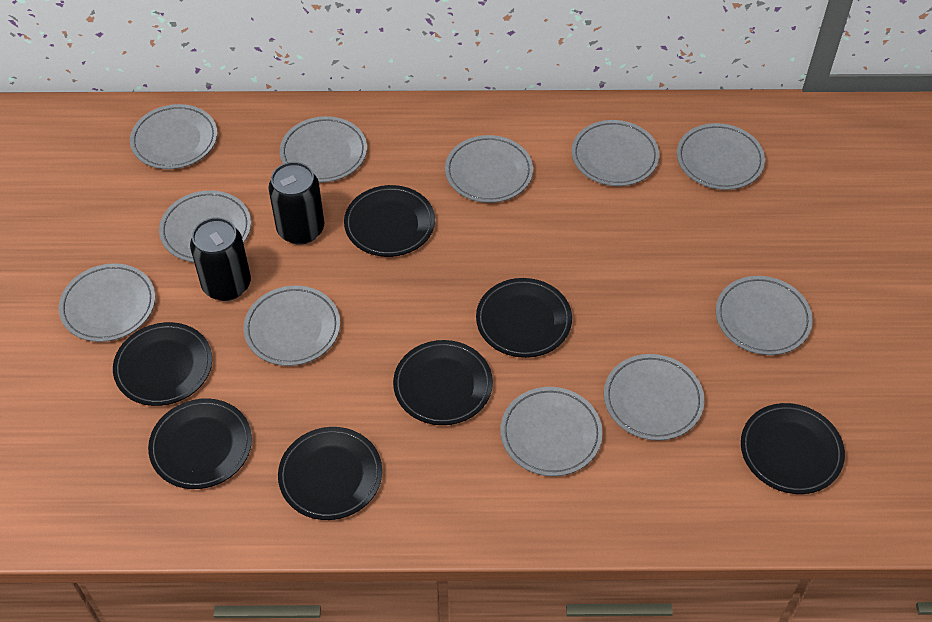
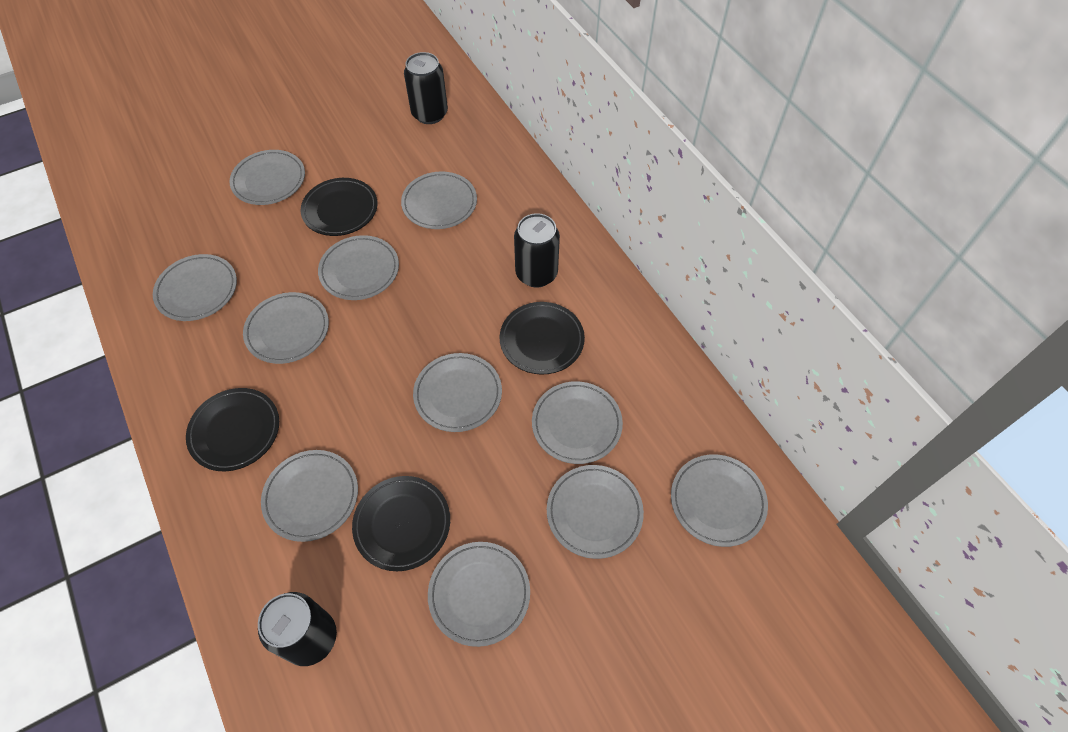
black can: [190,217,251,301] [268,162,324,245] = 2 -> [258,592,337,666] [404,52,448,124] [514,213,560,288] = 3
black plate: [113,322,212,406] [148,398,252,489] [278,427,382,520] [344,185,435,257] [393,340,493,425] [476,278,572,358] [741,403,845,494] = 7 -> [186,388,279,471] [301,178,378,236] [352,476,450,571] [500,302,585,374] = 4

